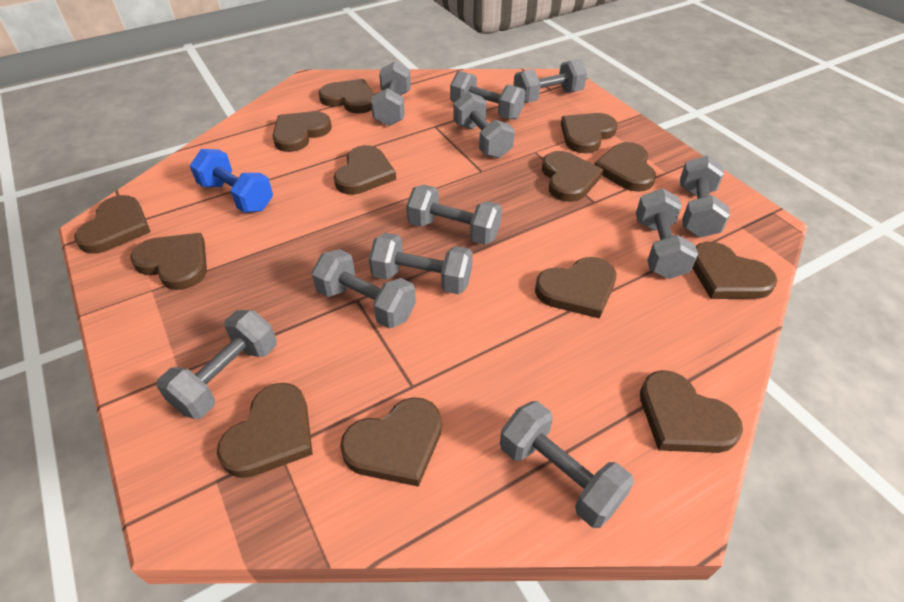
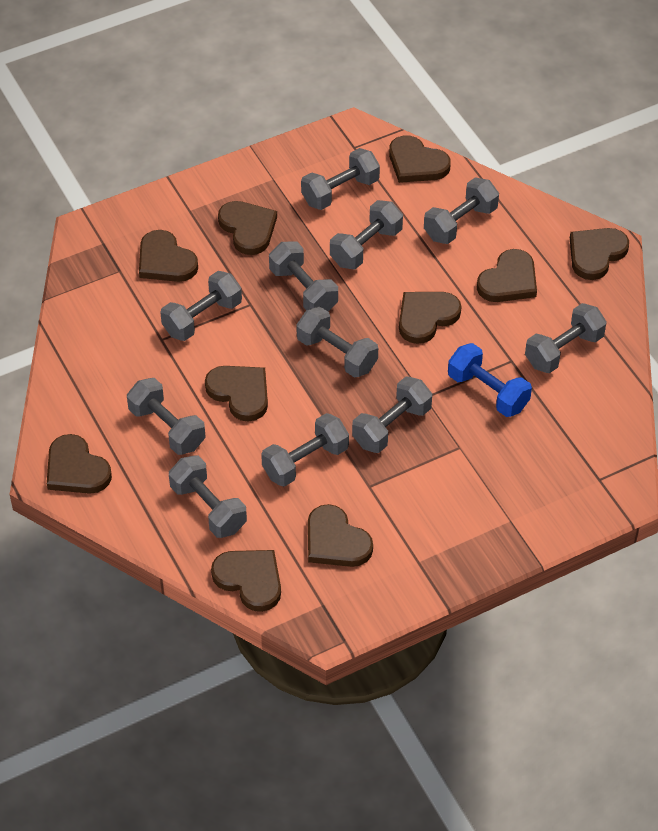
brown heart: [74,195,150,254] [130,233,207,290] [217,383,313,478] [272,111,332,152] [319,79,375,114] [334,145,396,195] [340,397,442,487] [535,257,616,319] [542,151,603,202] [561,113,618,153] [594,142,656,192] [640,370,743,453] [692,242,777,299] = 13 -> [47,434,112,494] [139,230,198,282] [205,366,268,422] [211,550,281,612] [218,201,277,255] [308,504,373,567] [389,136,451,183] [399,292,461,344] [477,249,537,302] [570,228,629,280] = 10

